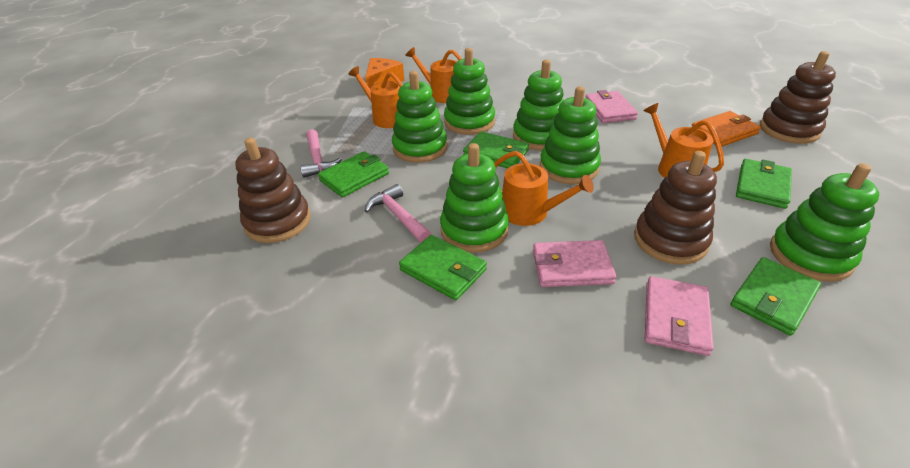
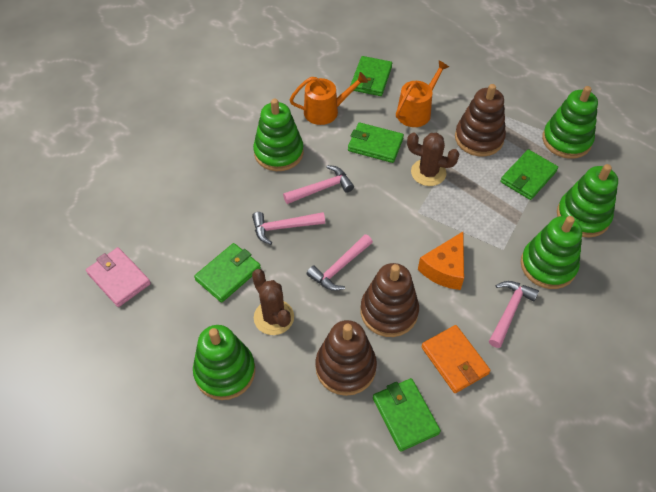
brown cactus: none = 0 -> [252,269,294,335] [407,132,459,186] = 2
green stacking toy: [392,71,447,163] [440,143,509,253] [444,48,495,135] [513,60,564,151] [540,86,601,184] [770,163,879,282] = 6 -> [193,325,255,400] [253,99,304,171] [521,216,582,289] [542,86,598,159] [557,164,618,237] = 5
orange watering can: [348,66,403,128] [405,47,462,103] [494,151,594,226] [643,103,724,178] = 4 -> [289,72,368,125] [396,61,449,127] = 2
pink hammer: [300,129,342,178] [365,184,432,243] = 2 -> [252,212,325,245] [283,165,354,204] [307,234,373,291] [489,281,539,348] = 4
pink wallet: [533,240,616,287] [585,90,638,123] [645,276,714,356] = 3 -> [86,247,151,307] = 1

